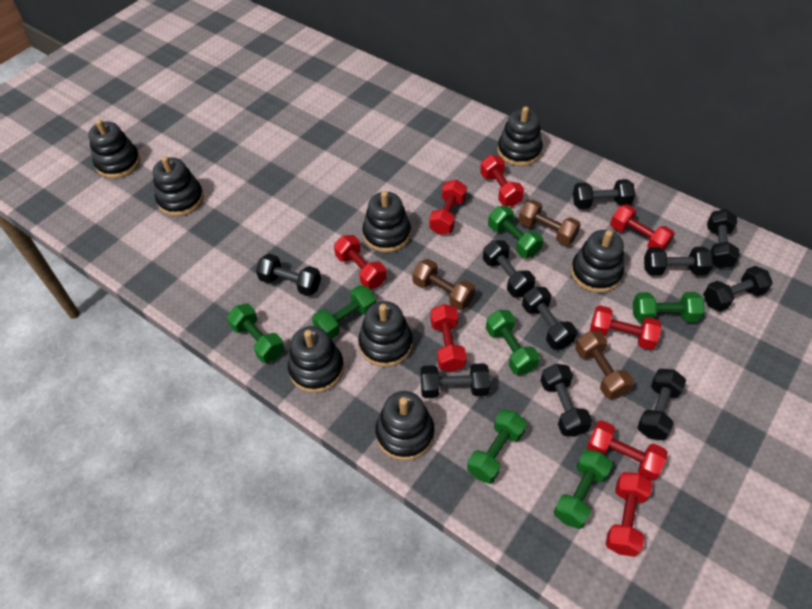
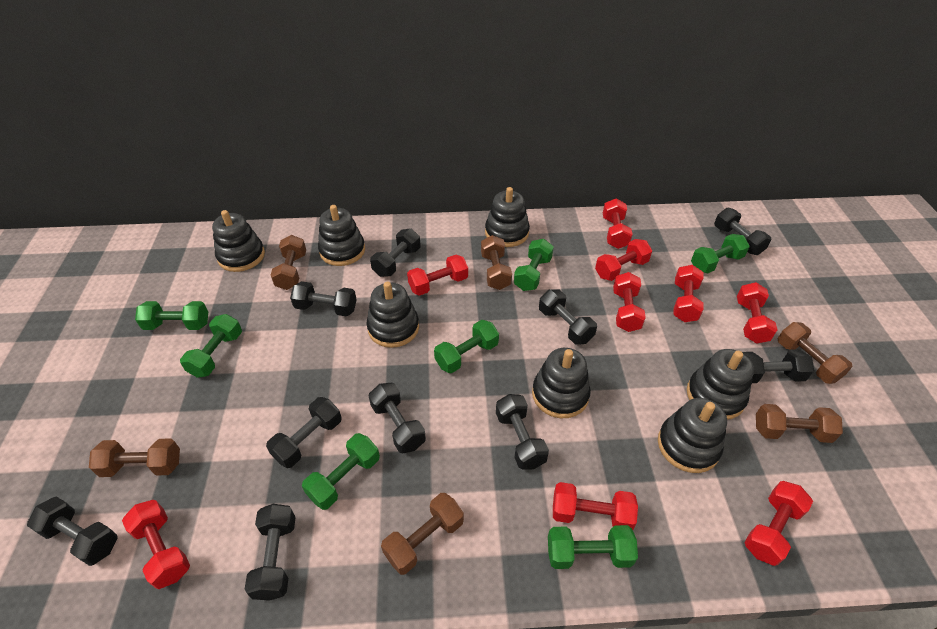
black stacking toy: [88,119,140,179] [153,156,204,216] [288,326,344,393] [358,301,413,367] [362,191,411,252] [375,391,435,461] [497,106,543,166] [571,230,624,293] = 8 -> [212,210,265,272] [318,205,365,266] [367,282,419,348] [485,187,530,247] [532,348,591,418] [658,398,727,473] [687,349,754,420] = 7
brown dumbbell: [412,259,475,310] [518,200,581,246] [575,331,634,399] = 3 -> [89,438,180,477] [271,235,306,290] [381,493,464,575] [481,235,512,290] [756,404,843,443] [778,322,853,384] = 6
red dumbbell: [334,235,387,289] [429,180,467,235] [431,304,467,372] [480,155,524,207] [586,420,668,481] [590,305,662,350] [606,472,652,557] [610,204,675,251] = 8 -> [122,500,190,589] [407,255,468,296] [553,482,638,530] [595,239,652,281] [603,198,633,249] [613,272,646,332] [673,265,704,322] [737,282,777,343] [744,481,813,566] = 9

